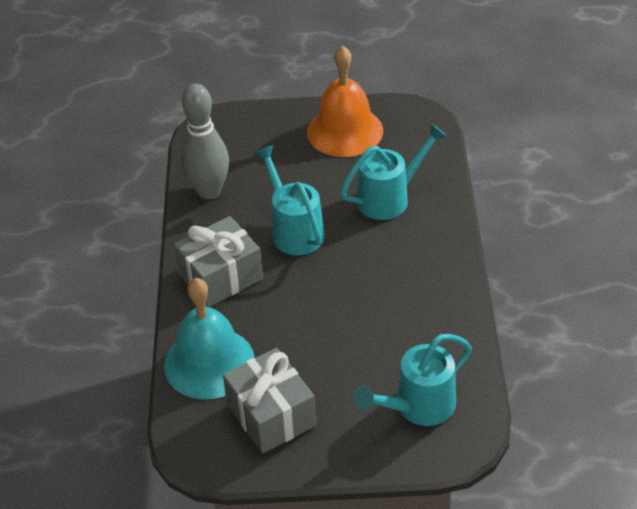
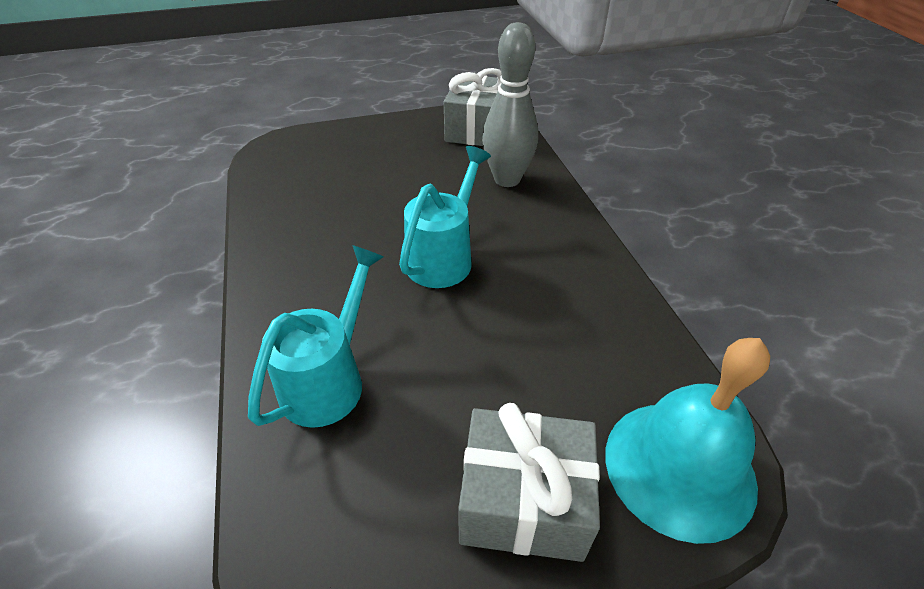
orange bell: [307,45,383,157] = 1 -> none = 0
turquoise watering can: [254,145,325,255] [340,123,447,220] [354,334,472,426] = 3 -> [248,245,384,428] [399,146,491,288] = 2

